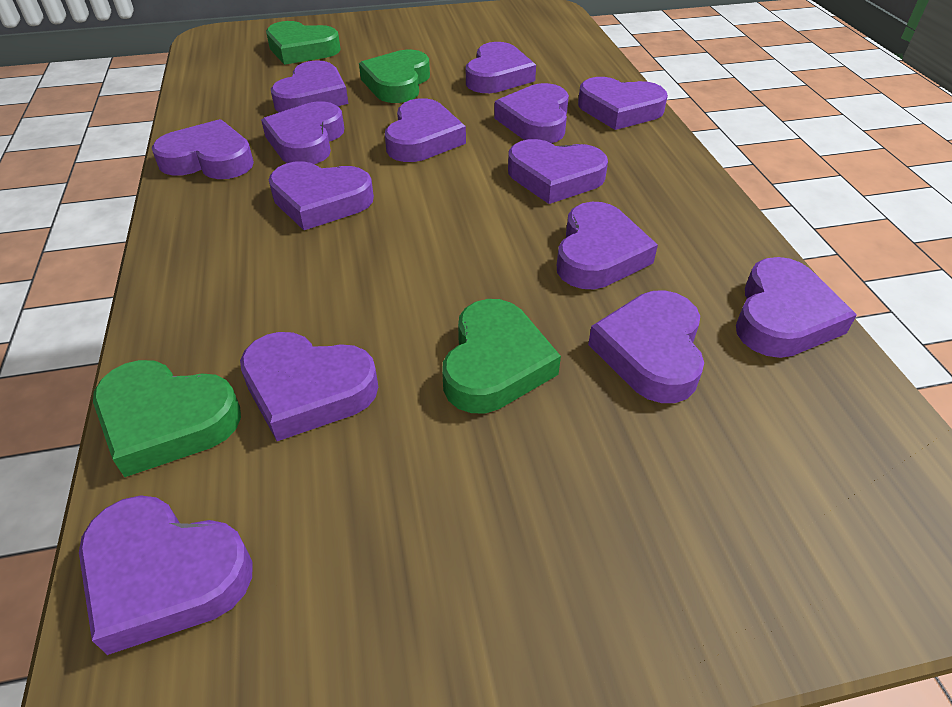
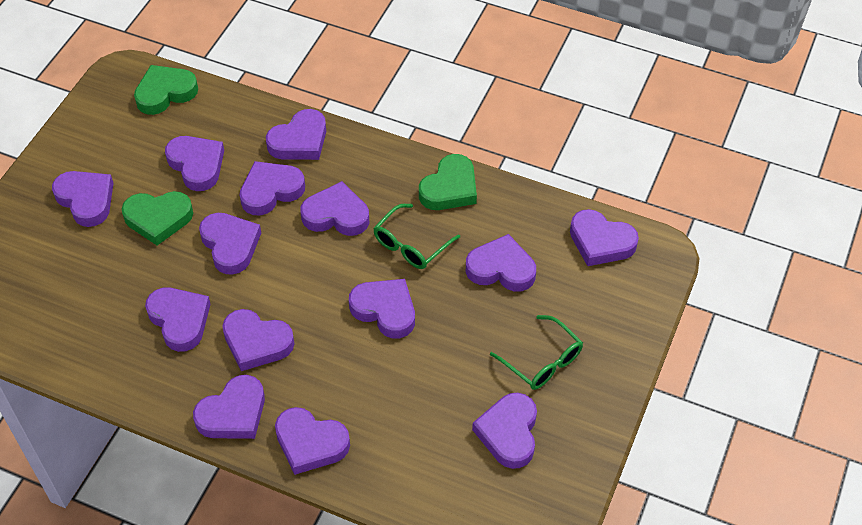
green glasses: none = 0 -> [373,204,460,269] [490,315,583,390] = 2
green heart: [93,360,241,477] [266,21,341,65] [359,50,430,103] [442,299,561,413] = 4 -> [122,191,193,245] [134,65,198,115] [419,154,477,210] = 3

